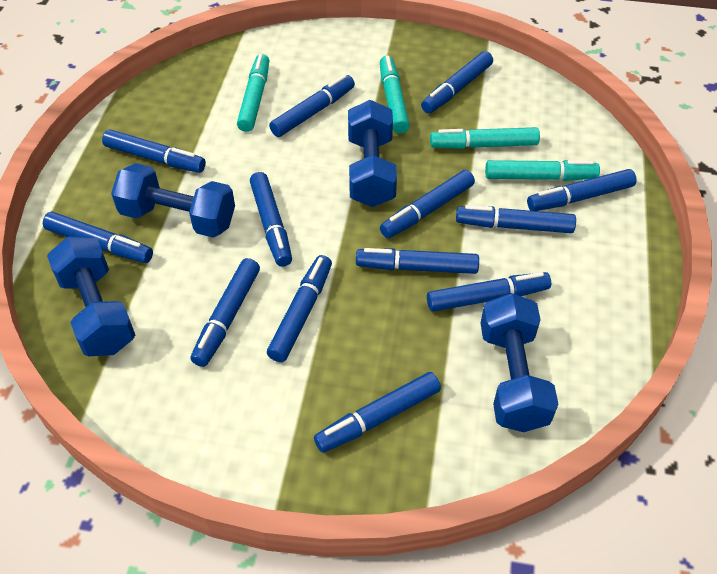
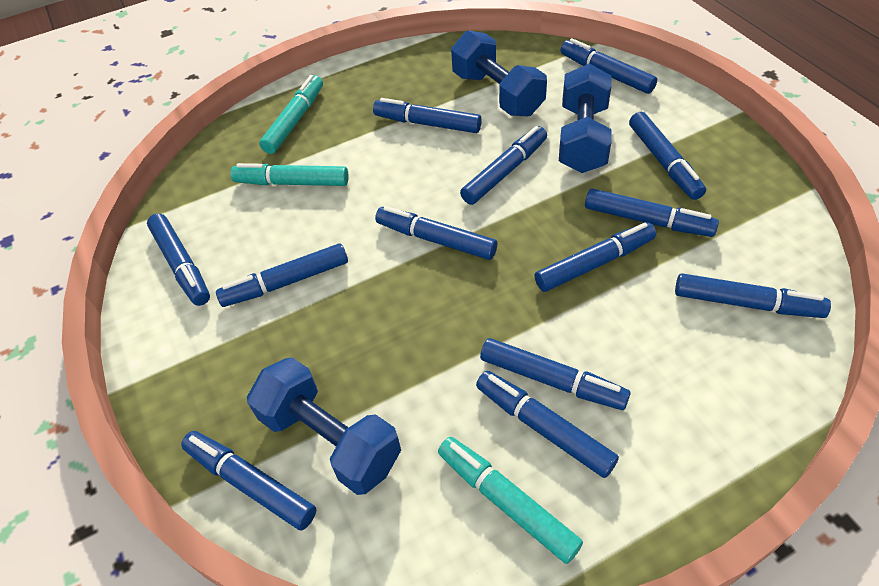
blue dumbbell: [47,236,135,356] [111,163,235,238] [348,100,397,207] [481,293,558,432] = 4 -> [247,357,401,495] [451,30,547,117] [559,63,612,173] = 3
turquoise marker: [237,54,270,132] [380,56,410,134] [430,127,540,149] [485,160,600,181] = 4 -> [231,163,349,186] [259,75,323,154] [438,437,583,564] = 3

